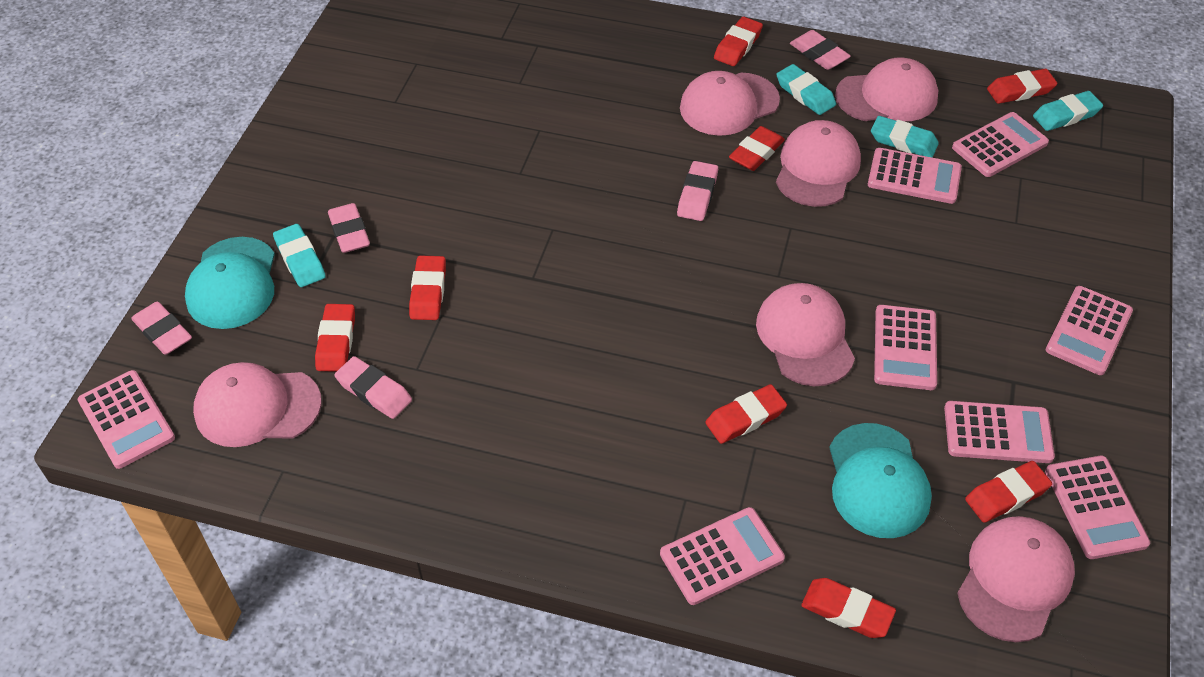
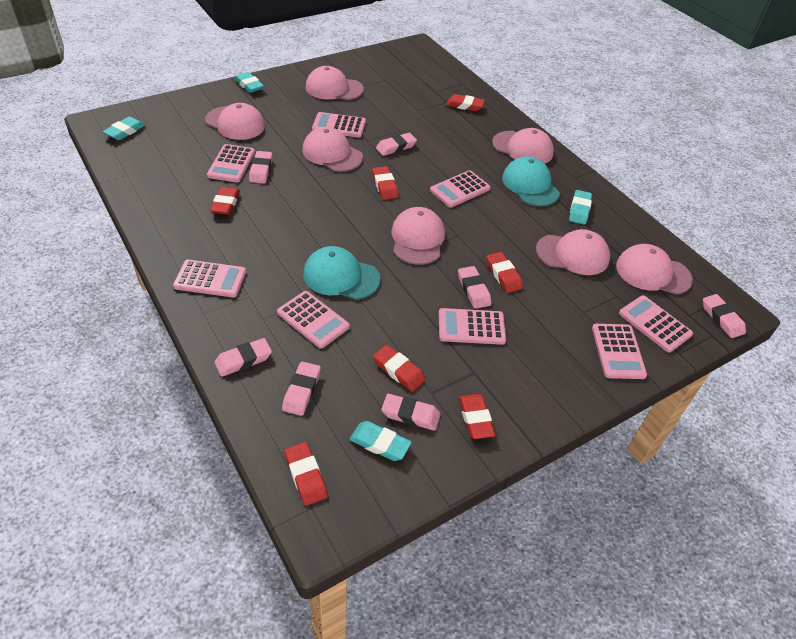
pink cap: [193,362,322,447] [680,71,780,136] [756,283,855,386] [776,120,861,207] [835,57,938,121] [957,516,1075,642] = 6 -> [205,103,265,140] [302,127,363,172] [305,66,364,100] [391,207,445,265] [492,128,554,163] [536,229,610,275] [616,244,693,294] = 7
pink eraser: [131,301,192,355] [328,203,370,253] [334,356,412,419] [677,161,718,221] [790,30,851,70] = 5 -> [214,338,272,377] [249,151,273,183] [282,361,321,416] [376,133,417,156] [381,394,440,431] [458,266,491,309] [703,294,746,338] = 7
red eraser: [315,304,355,372] [409,256,446,320] [705,384,787,444] [714,17,763,66] [729,126,785,171] [801,578,896,638] [965,461,1052,523] [987,69,1057,104] = 8 -> [210,187,240,215] [285,442,328,506] [372,166,399,200] [373,345,426,392] [446,94,485,111] [458,394,496,439] [486,252,523,293] = 7

